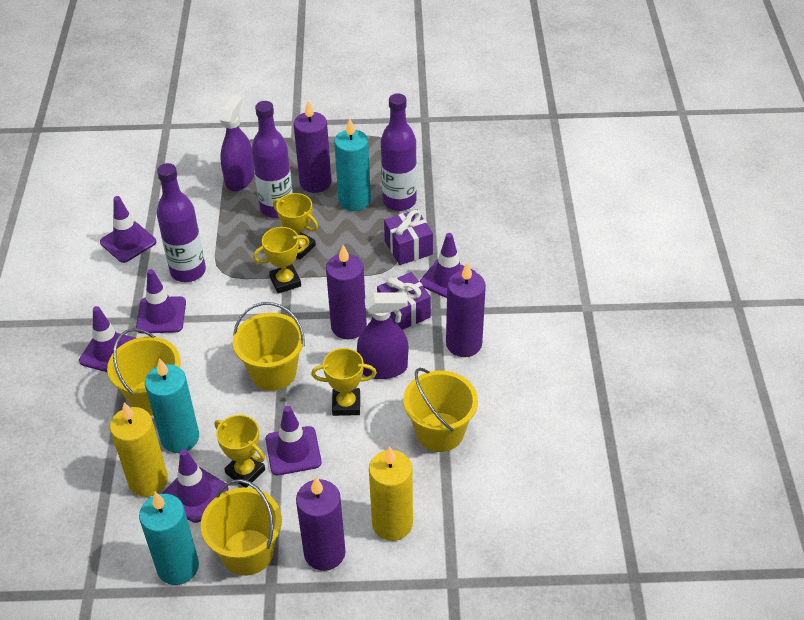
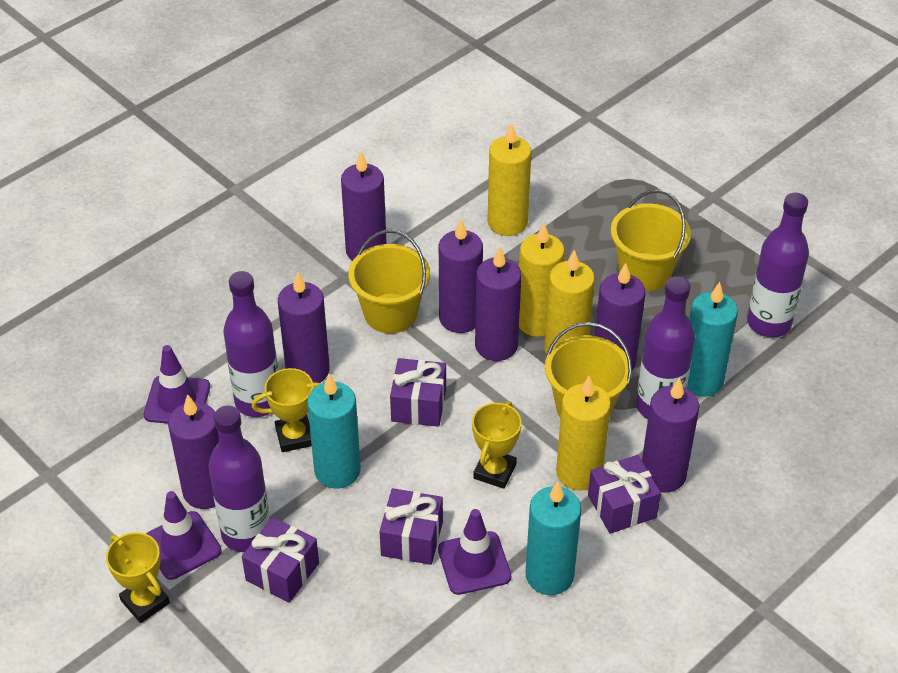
purple bottle: [156,163,206,282] [251,101,293,218] [381,93,417,211] = 3 -> [208,405,270,552] [223,271,278,417] [636,276,695,419] [747,193,809,337] = 4
purple candle: [294,100,331,193] [296,477,346,571] [326,245,367,339] [446,262,486,357] = 4 -> [168,394,219,509] [278,272,330,383] [341,151,387,261] [439,219,483,333] [475,247,521,361] [595,263,645,370] [642,378,699,493] = 7
purple gift: [377,272,431,330] [384,209,433,265] = 2 -> [242,517,319,603] [379,488,443,565] [390,358,446,427] [588,455,661,534] = 4
purple spray bottle: [220,95,255,191] [357,293,408,379] = 2 -> none = 0
purple traffic cone: [79,306,136,372] [100,196,156,263] [136,269,186,333] [162,449,228,523] [265,406,322,475] [420,233,476,298] = 6 -> [144,345,210,424] [146,491,221,580] [438,509,511,595] = 3
yellow bucket: [107,328,181,416] [201,479,282,576] [233,302,305,391] [403,368,478,452] = 4 -> [348,230,430,333] [545,322,632,418] [611,189,691,291] = 3
yellow candle: [110,402,168,497] [369,447,413,541] = 2 -> [488,122,532,236] [519,223,565,337] [544,250,595,354] [556,376,611,490] = 4
yellow trophy: [215,415,265,487] [253,227,310,293] [273,193,318,259] [311,348,377,416] = 4 -> [106,532,170,623] [252,368,322,452] [472,401,522,489] = 3

